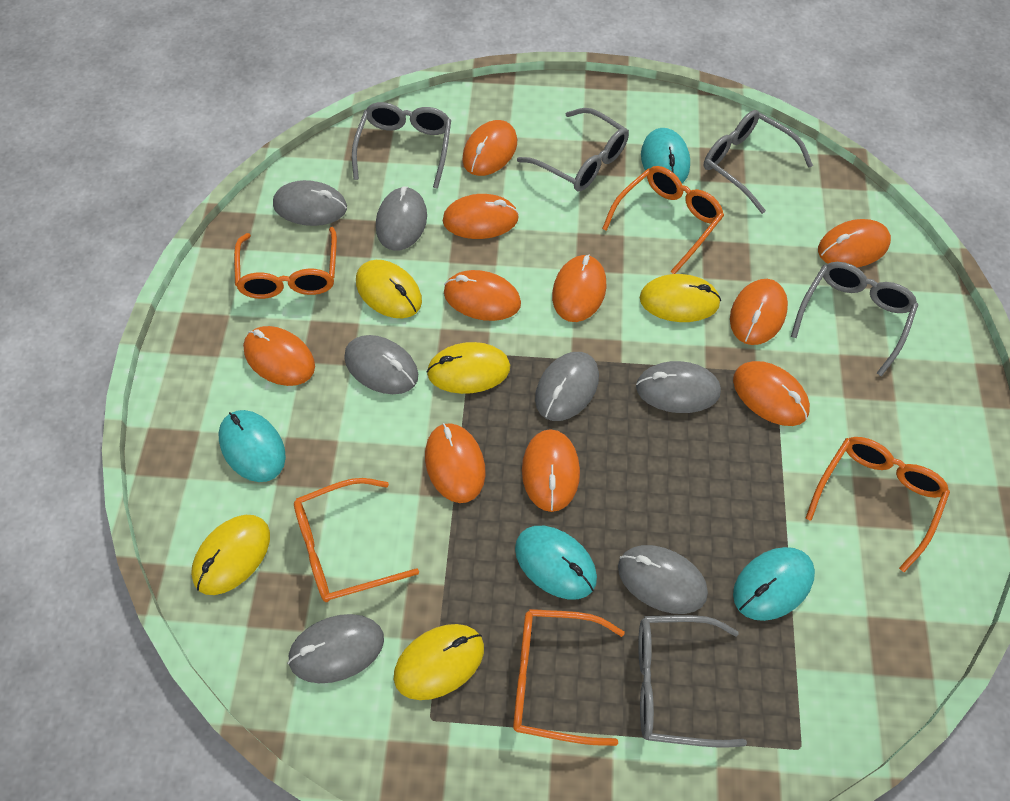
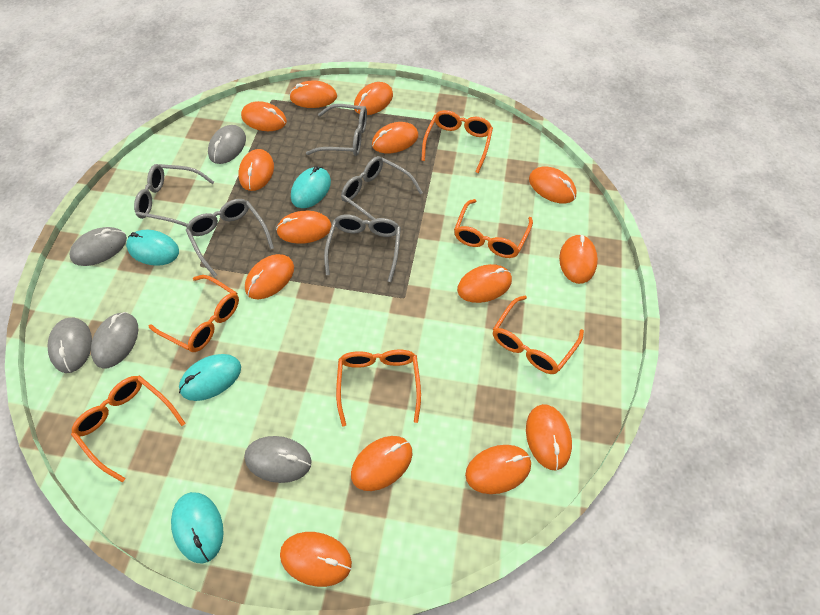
grey mouse: [273,180,347,226] [287,614,384,683] [344,335,418,394] [376,186,427,251] [535,352,599,421] [618,545,708,614] [636,361,721,413] = 7 -> [47,317,92,373] [69,227,127,266] [91,312,138,368] [208,125,246,164] [244,436,312,483] = 5
orange glasses: [234,227,337,299] [294,478,419,602] [513,609,625,746] [602,166,724,274] [806,437,950,572] = 5 -> [71,376,186,482] [149,275,239,352] [336,350,421,426] [421,110,493,173] [454,199,533,258] [493,296,584,374] = 6
orange mouse: [243,326,315,386] [425,423,486,503] [443,194,519,239] [444,270,521,321] [462,120,517,176] [522,429,580,512] [552,255,606,322] [730,279,788,345] [733,361,810,426] [818,219,891,268] = 10 -> [238,149,274,191] [241,101,287,131] [245,254,294,299] [276,211,332,244] [280,532,352,587] [289,81,337,108] [351,436,413,491] [354,82,393,115] [372,122,419,153] [457,264,512,303] [465,445,531,494] [526,404,572,470] [529,167,577,204] [559,234,598,284] = 14
yellow mouse: [191,515,270,595] [356,260,422,318] [394,624,484,700] [427,342,510,394] [639,274,721,322] = 5 -> none = 0

